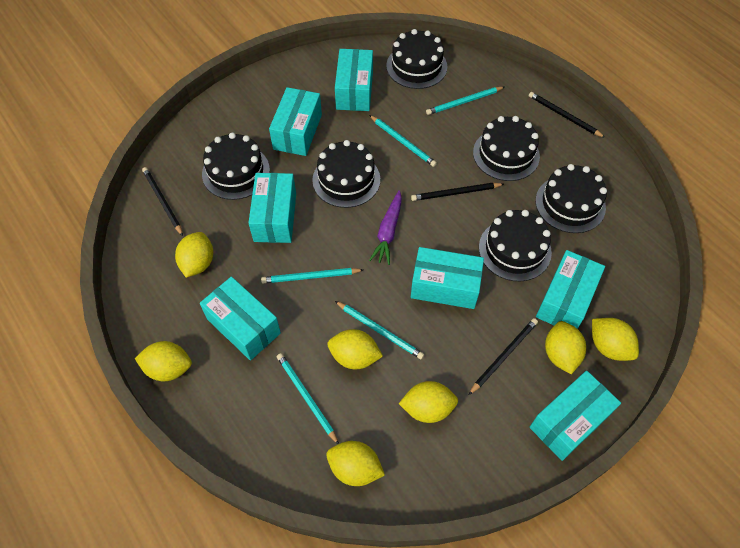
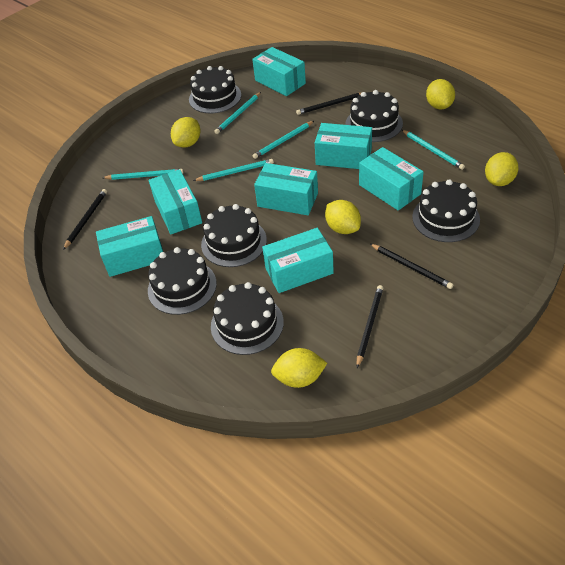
purple carrot: [369,190,402,265] = 1 -> none = 0
yellow lemon: [135,341,192,381] [175,232,213,278] [326,441,385,486] [328,329,383,369] [399,381,458,423] [545,321,586,374] [592,318,639,361] = 7 -> [171,117,201,148] [271,348,327,388] [325,200,361,234] [426,79,455,109] [485,152,519,186] = 5

